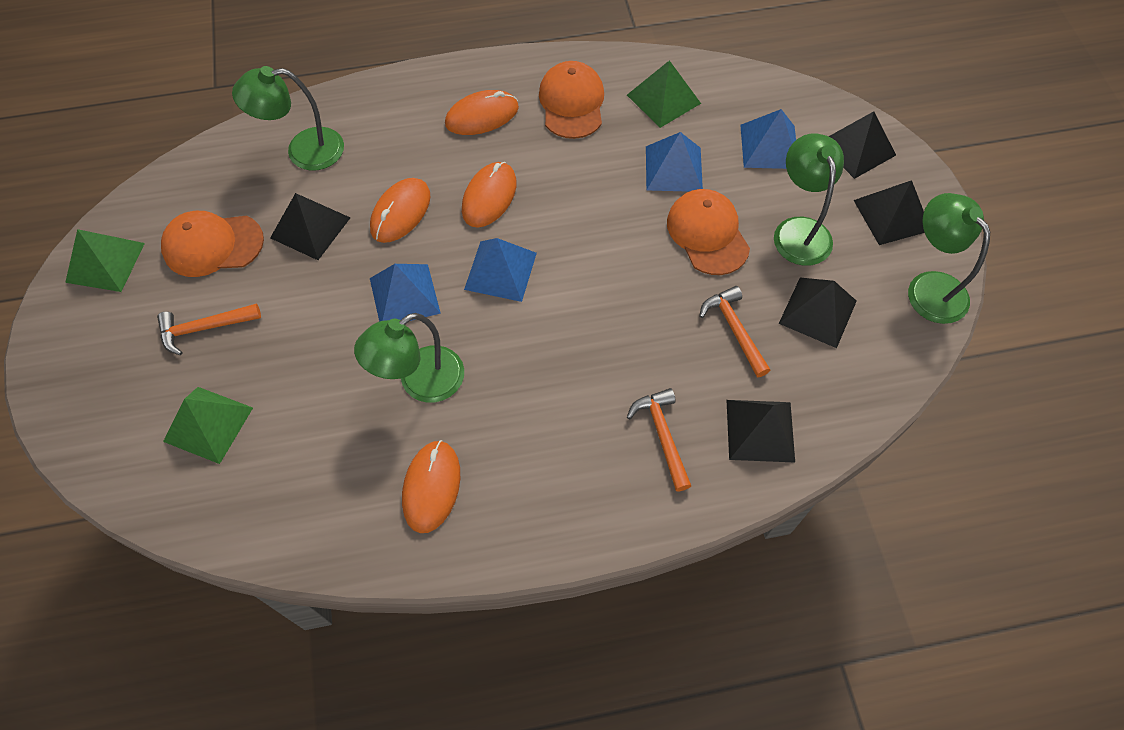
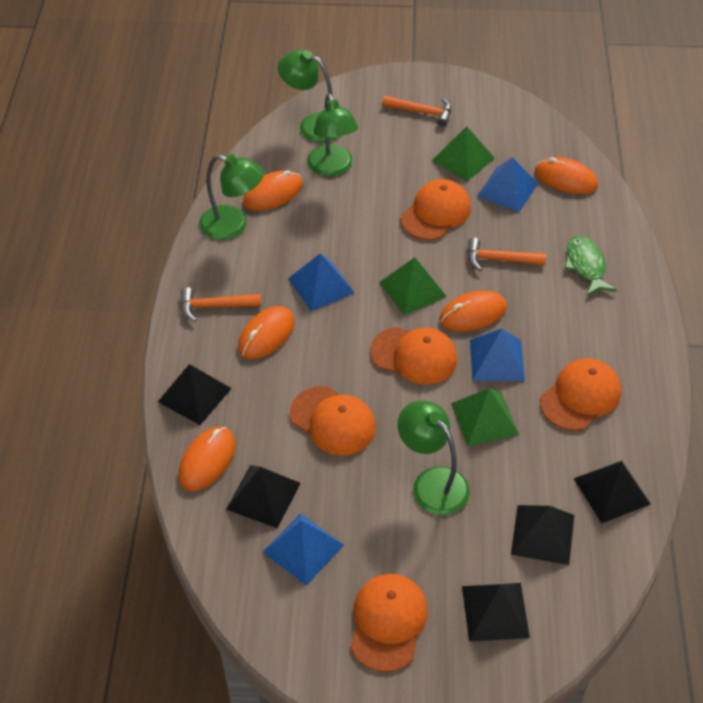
green fish: none = 0 -> [565,236,617,296] = 1
orange cap: [161,211,264,277] [539,61,604,139] [667,189,750,275] = 3 -> [290,386,376,456] [350,574,428,672] [370,327,458,385] [400,179,471,240] [540,358,621,431] = 5
orange mouse: [370,178,430,243] [402,440,460,533] [445,90,519,135] [462,162,517,228] = 4 -> [178,427,236,491] [238,306,295,359] [243,170,303,210] [439,291,507,332] [535,157,598,194] = 5

